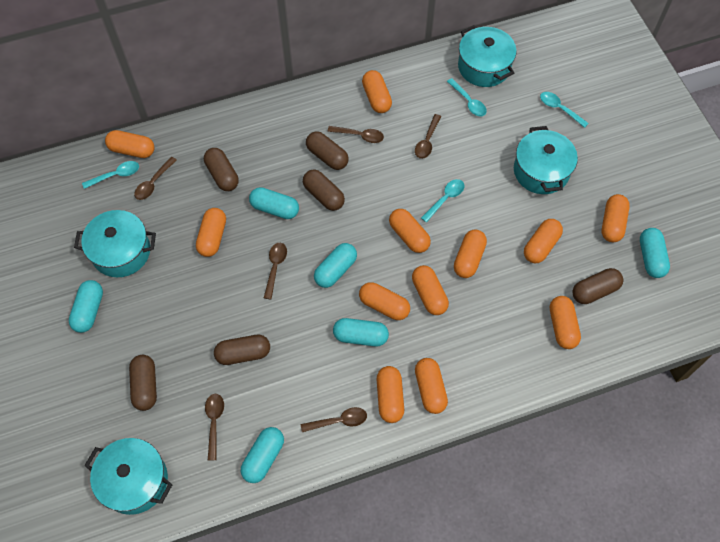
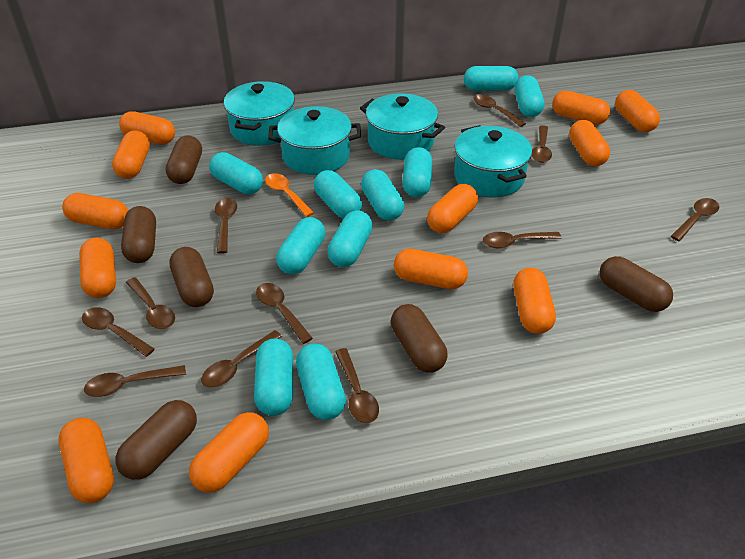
brown spoon: [134,157,177,200] [205,394,224,460] [264,243,287,300] [301,407,367,432] [327,126,384,143] [415,114,441,159] = 6 -> [82,307,155,357] [84,365,186,397] [126,277,175,329] [201,330,282,388] [215,198,237,254] [256,283,313,344] [335,348,379,423] [473,95,526,127] [483,232,562,248] [532,125,552,163] [671,198,719,241] = 11
orange spoon: none = 0 -> [265,173,314,217] = 1
turquoise capsule: [69,280,103,333] [241,427,284,483] [249,187,299,219] [314,243,357,288] [333,318,389,346] [640,228,670,278] = 6 -> [209,152,263,194] [254,338,293,416] [276,217,325,274] [296,344,346,420] [314,170,362,219] [327,210,373,267] [361,169,404,221] [403,147,432,197] [464,66,518,91] [514,75,544,117] = 10
turquoise spoon: [82,161,139,189] [421,179,465,223] [447,78,487,116] [540,92,589,128] = 4 -> none = 0

